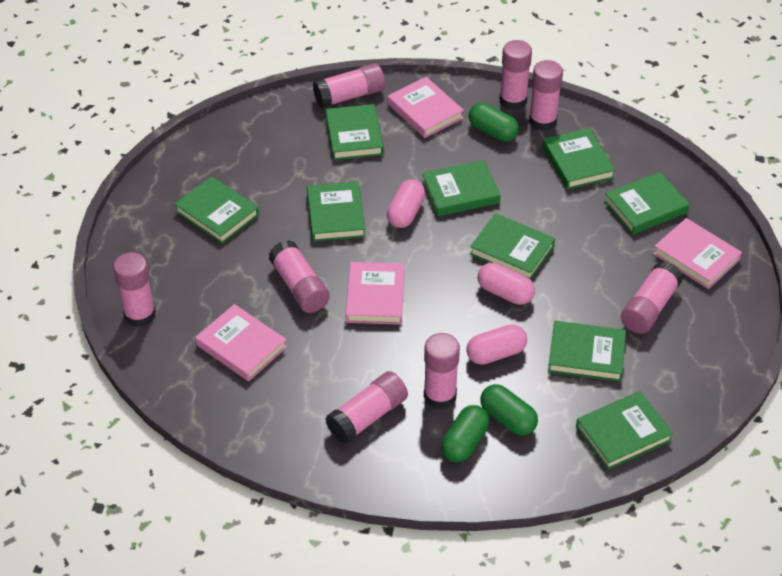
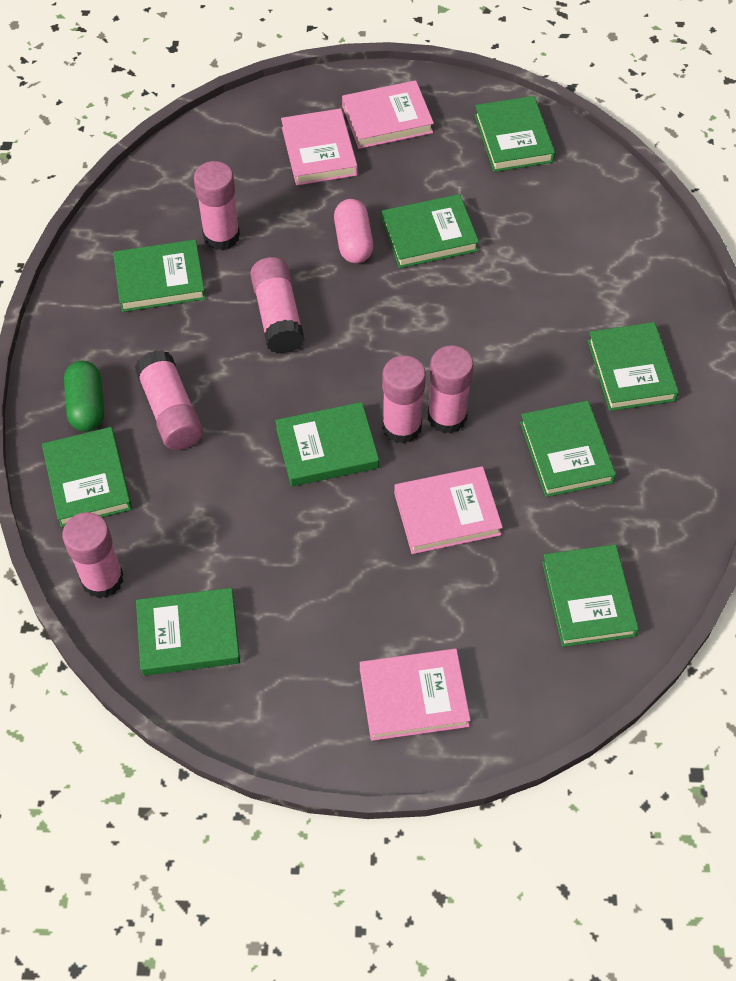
green capsule: [441,405,489,462] [469,103,519,142] [480,384,538,435] = 3 -> [64,361,104,432] = 1
pink capsule: [387,179,425,228] [466,324,527,365] [478,263,535,305] = 3 -> [334,199,373,263] = 1
pink glue stick: [113,252,156,327] [269,240,330,313] [313,63,385,108] [325,371,408,444] [424,333,460,409] [500,40,532,110] [529,60,563,131] [621,261,683,334] = 8 -> [62,512,124,598] [135,350,203,450] [194,161,240,250] [250,257,305,354] [382,355,426,444] [428,345,474,434] = 6

